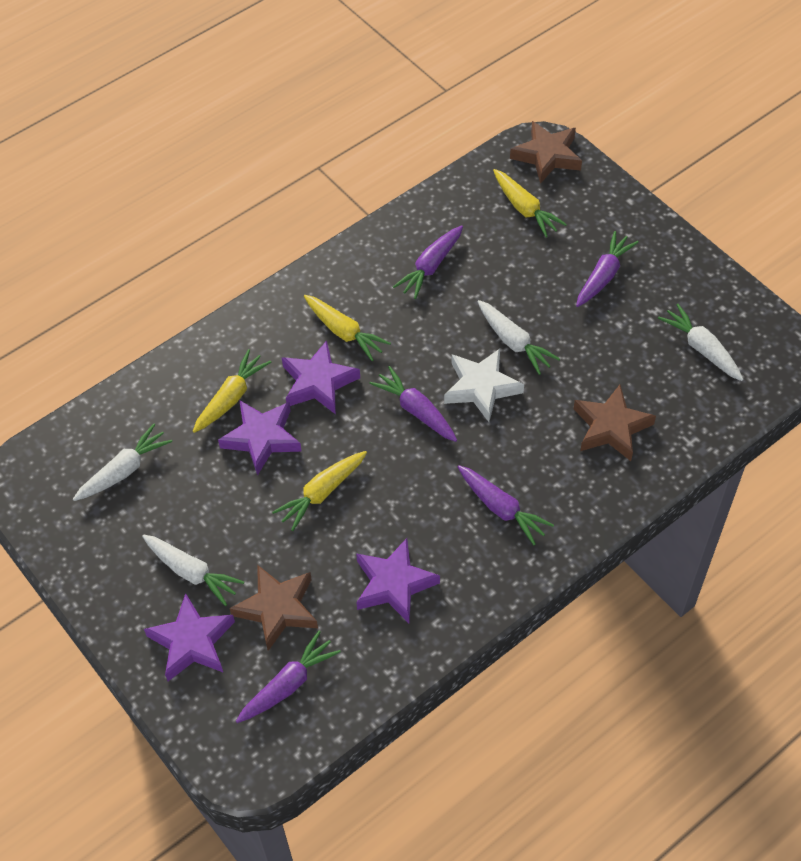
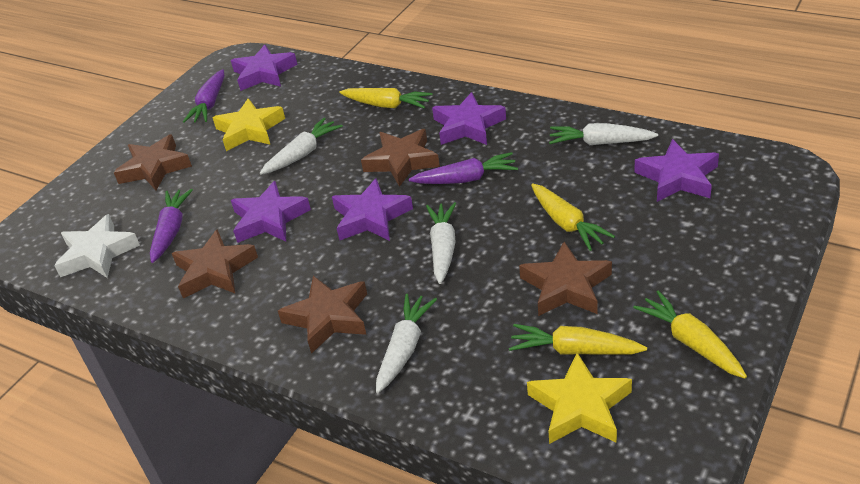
brown star: [230,565,318,651] [510,121,582,184] [573,385,656,461] = 3 -> [114,134,192,190] [172,229,258,298] [278,276,367,354] [361,129,440,187] [519,242,612,316] = 5
purple carrot: [236,631,341,723] [369,366,457,442] [393,225,463,299] [458,465,554,545] [576,231,639,307] = 5 -> [150,189,193,263] [183,69,224,123] [409,152,518,184] = 3
purple star: [144,593,235,681] [218,400,302,476] [282,340,360,414] [356,538,440,623] = 4 -> [231,45,298,91] [231,181,311,243] [332,178,413,241] [432,92,506,145] [634,139,719,202] = 5
yellow star: none = 0 -> [212,98,285,151] [527,353,632,444] = 2

